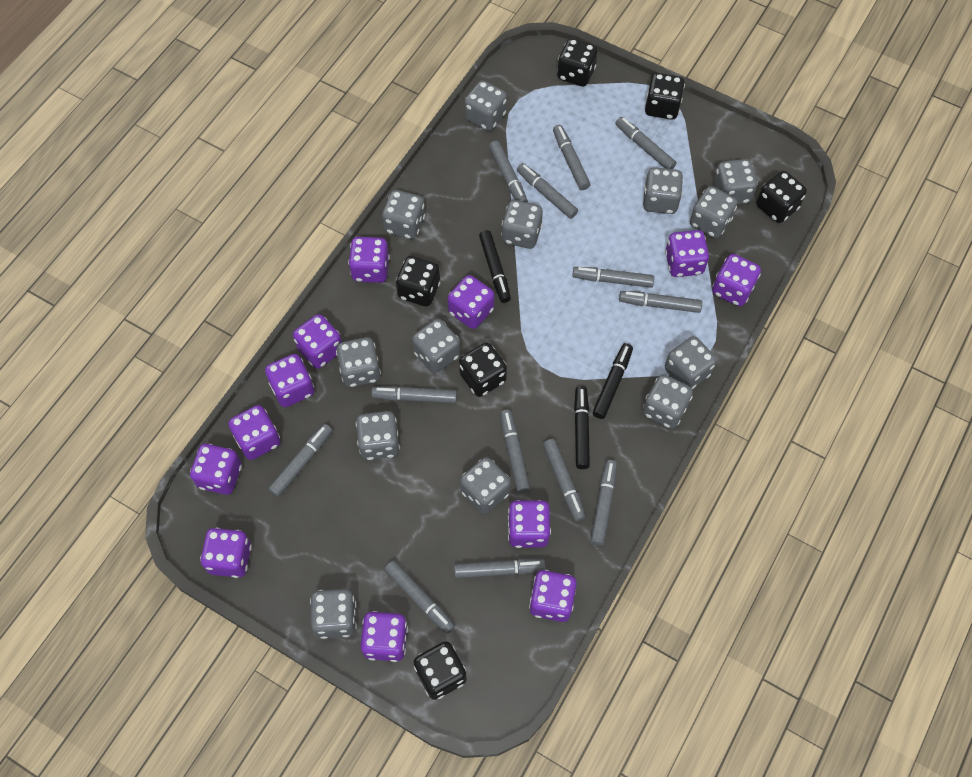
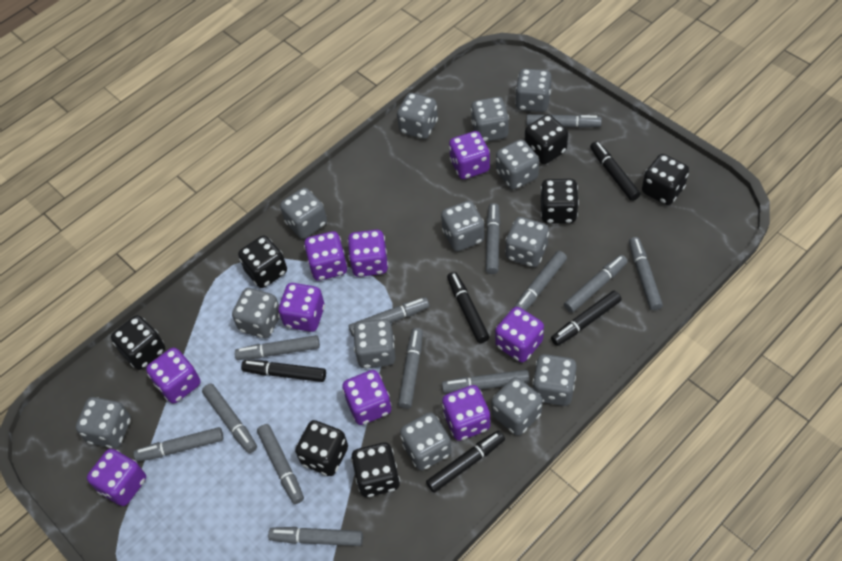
black dice: [396,256,440,306] [414,642,467,700] [459,343,507,397] [557,38,598,87] [645,73,685,120] [757,171,807,223] = 6 -> [111,315,165,370] [238,236,287,288] [295,420,348,476] [351,443,400,497] [525,114,568,164] [541,179,579,224] [642,154,689,205] = 7
black marker: [479,230,511,303] [574,386,590,469] [593,343,633,419] = 3 -> [241,360,326,382] [426,430,505,493] [447,272,489,343] [551,291,622,346] [590,141,641,201] = 5
purple dice: [190,444,242,495] [200,528,252,578] [228,405,280,460] [265,354,314,407] [293,314,342,369] [348,237,390,283] [360,611,408,662] [448,275,494,329] [508,500,551,548] [529,570,577,622] [665,230,709,277] [712,254,761,306] = 12 -> [87,449,146,506] [146,348,200,403] [278,283,325,332] [304,231,348,281] [342,370,391,425] [347,230,388,277] [442,385,491,441] [449,131,490,179] [495,307,544,362] = 9

